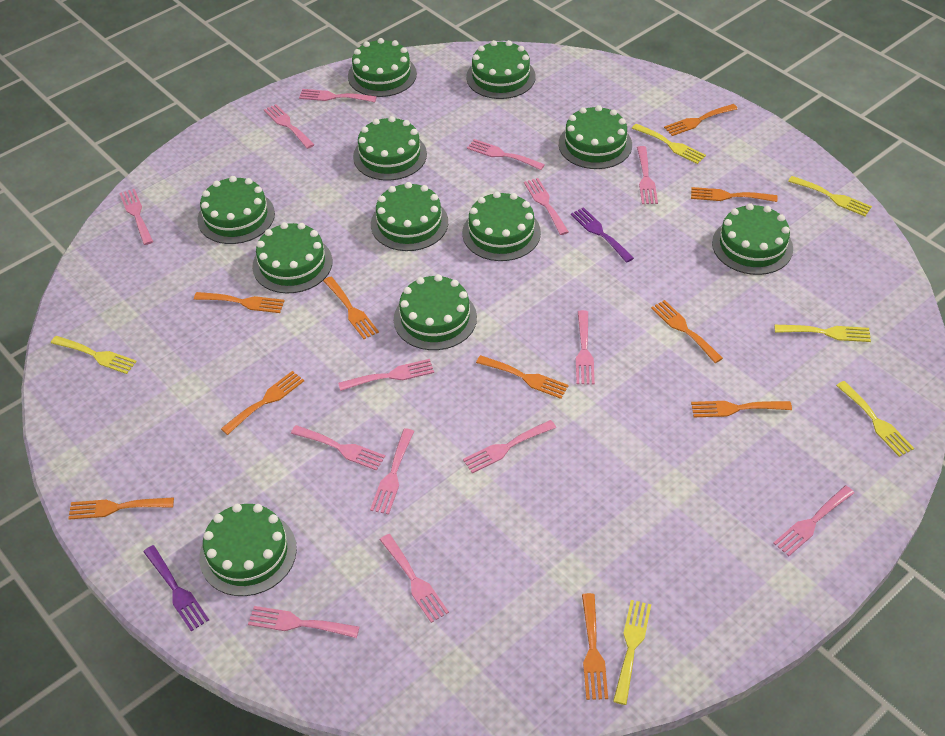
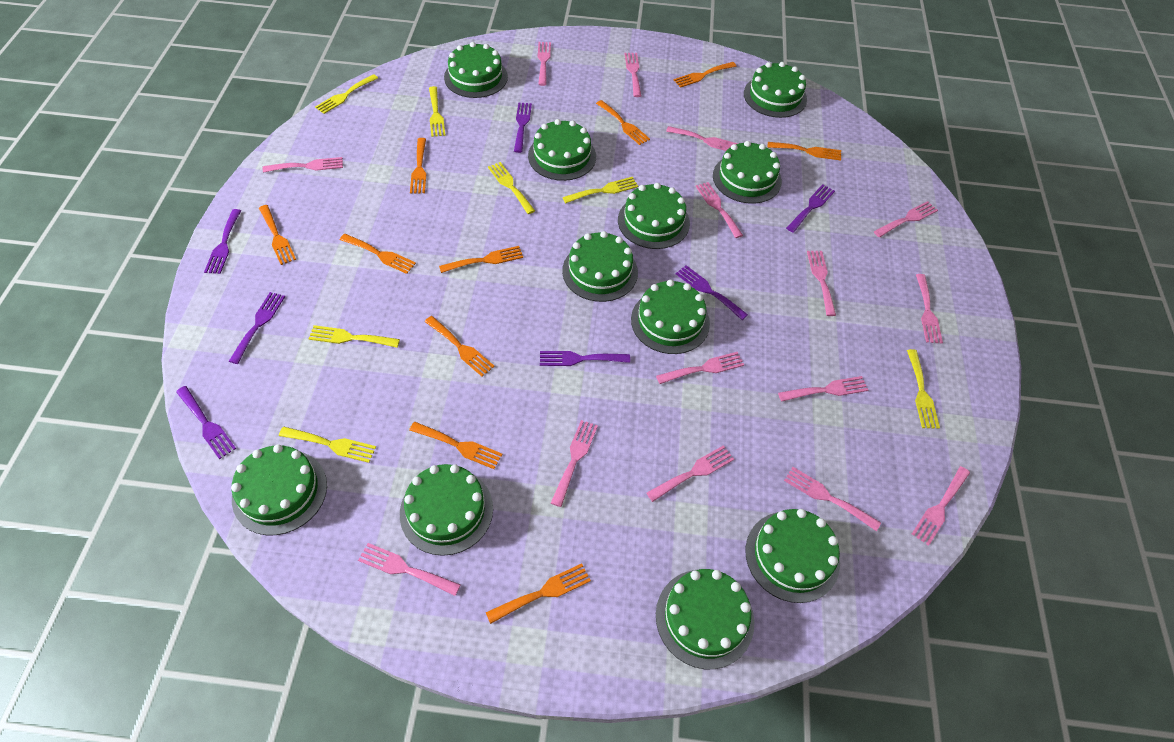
pink fork: [119,189,153,245] [248,606,359,638] [264,104,314,149] [291,425,385,471] [299,89,377,102] [338,359,434,391] [370,428,414,515] [380,534,449,623] [463,420,556,473] [467,139,545,170] [524,178,569,235] [576,310,595,384] [637,146,658,204] [773,486,854,556] = 14 -> [263,157,343,173] [358,543,461,596] [538,42,551,86] [551,420,598,507] [624,53,641,97] [647,445,734,502] [656,352,744,384] [666,126,738,151] [695,182,743,238] [778,376,868,402] [784,467,881,531] [807,251,836,316] [874,201,938,237] [912,466,970,546] [916,274,943,344] = 15
purple fork: [143,545,209,631] [571,207,634,263] = 2 -> [176,386,236,459] [204,209,241,274] [229,292,285,364] [514,102,532,153] [540,351,630,366] [676,265,748,320] [786,184,835,233] = 7
yellow fork: [51,336,137,374] [613,600,651,705] [632,123,706,164] [775,325,871,342] [788,176,872,216] [836,381,914,457] = 6 -> [279,427,376,463] [308,325,400,348] [315,74,378,114] [429,86,446,137] [488,162,535,214] [563,177,638,203] [907,349,940,429] = 7

